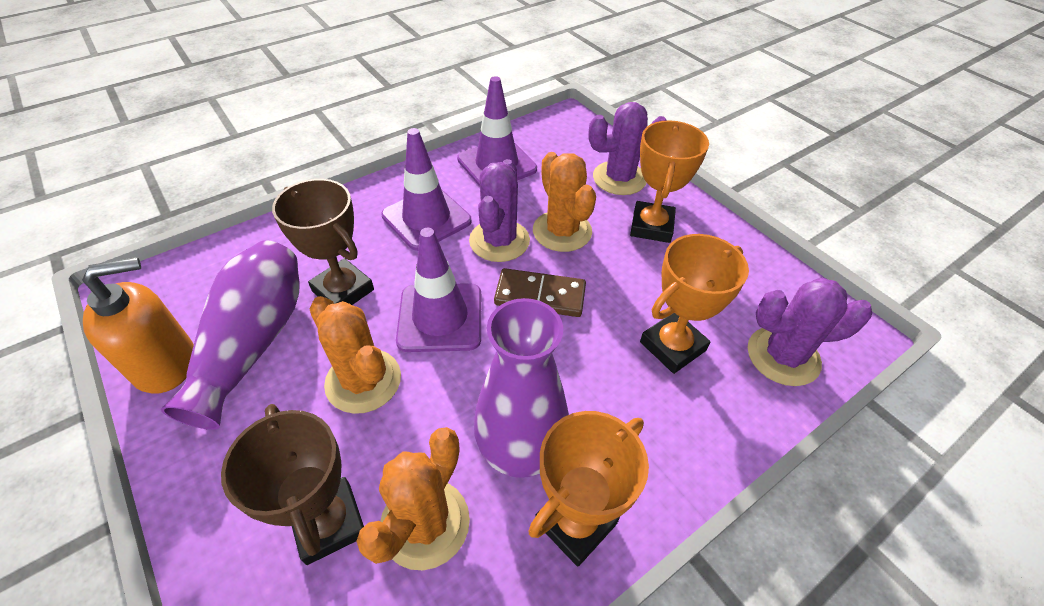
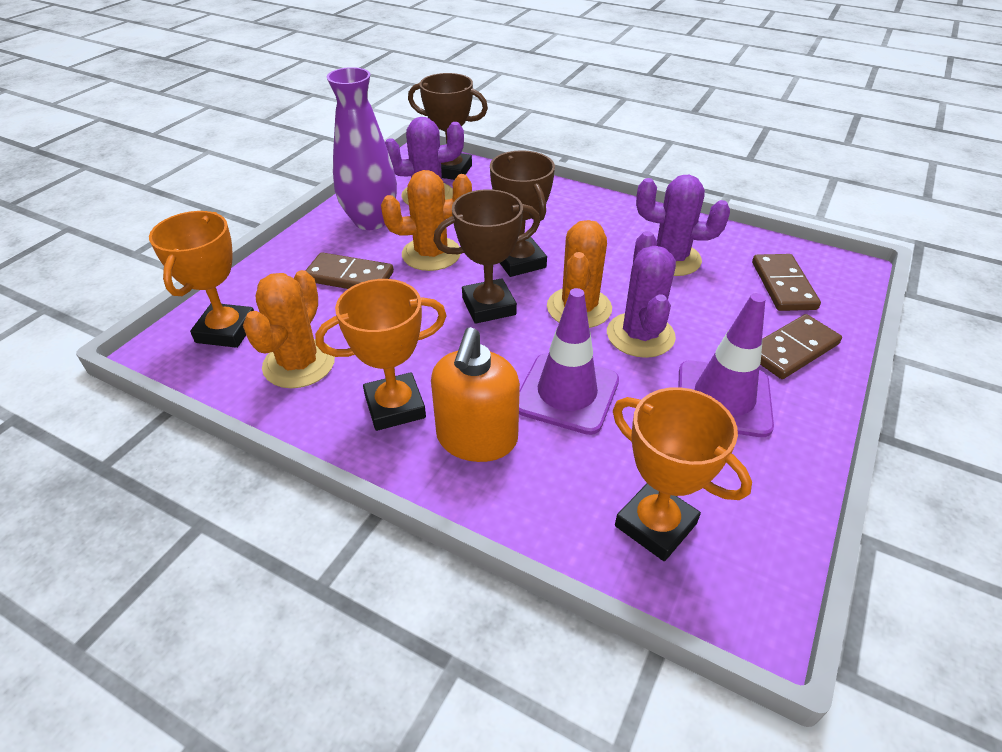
brown domino: [494,268,586,317] = 1 -> [305,252,394,289] [752,254,821,311] [760,314,842,379] = 3
brown trophy: [221,404,364,565] [272,179,374,305] = 2 -> [408,73,488,180] [433,189,540,324] [490,150,555,277] = 3
purple traffic cone: [381,128,471,251] [396,228,481,352] [457,76,537,187] = 3 -> [519,288,619,435] [678,293,774,437] = 2
purple vase: [161,240,299,430] [474,298,569,478] = 2 -> [327,67,397,230] = 1

